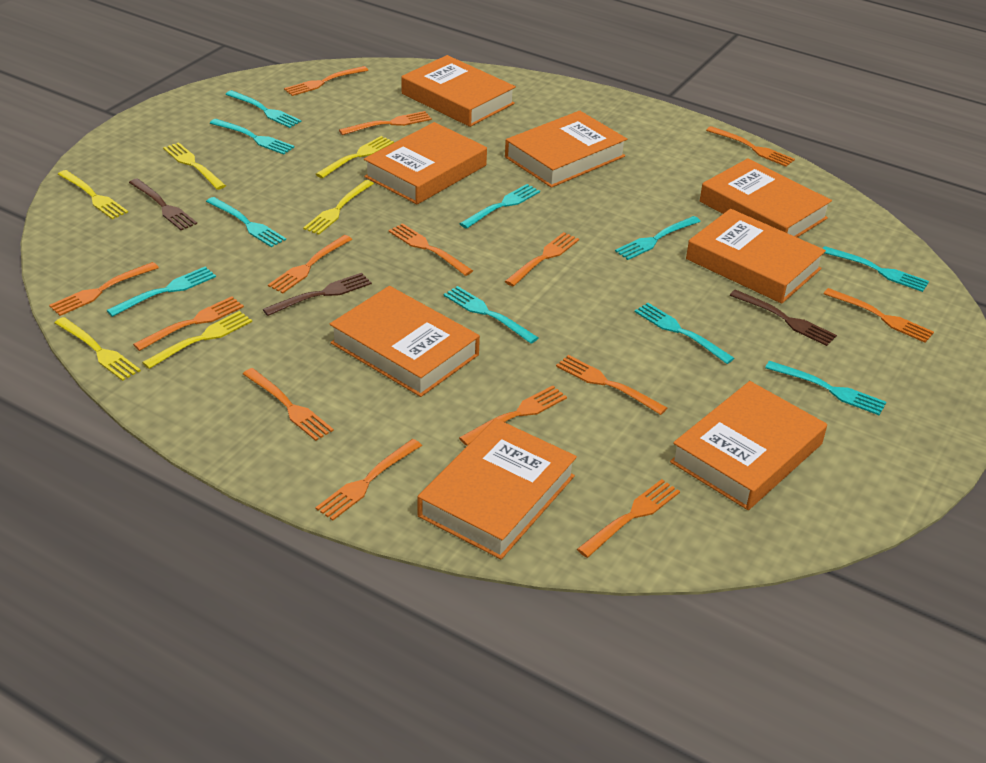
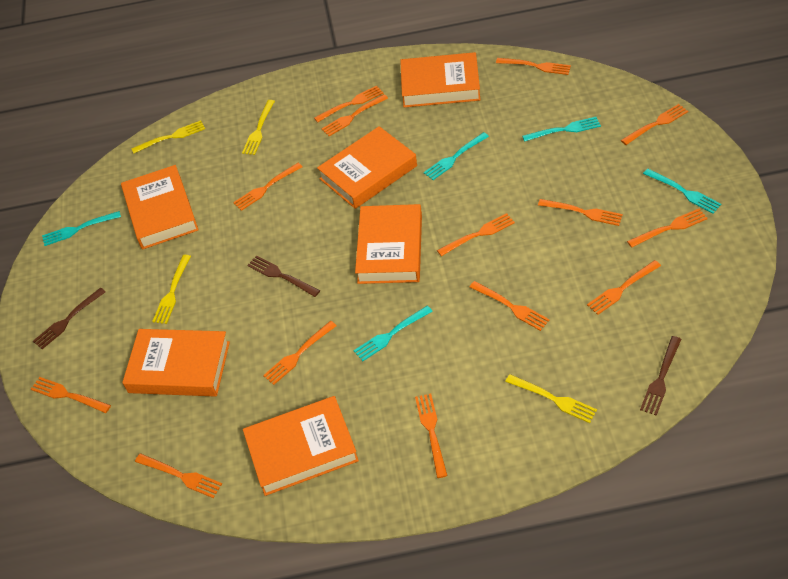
orange book: [330,286,480,397] [364,122,487,204] [401,55,516,127] [418,418,577,559] [505,111,627,188] [670,381,827,510] [686,209,826,304] [700,158,832,237] = 8 -> [121,165,199,249] [122,329,230,397] [243,396,359,496] [317,126,417,209] [355,204,422,284] [400,52,480,107] = 6
turquoise fork: [106,267,216,317] [206,197,286,247] [210,119,294,155] [225,90,302,128] [444,286,538,343] [459,184,540,229] [615,216,701,260] [635,303,734,364] [765,361,886,415] [822,246,929,292] = 10 -> [42,211,121,246] [354,306,433,361] [424,132,489,180] [522,117,601,142] [643,169,721,213] = 5
yellow fork: [55,317,141,381] [58,170,128,219] [142,311,252,369] [163,142,226,190] [303,180,374,235] [316,136,394,178] = 6 -> [131,120,205,154] [152,255,191,324] [242,100,275,155] [505,374,597,423] = 4

